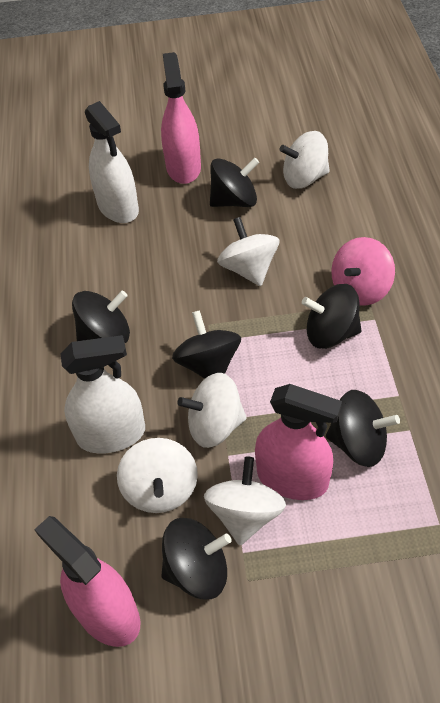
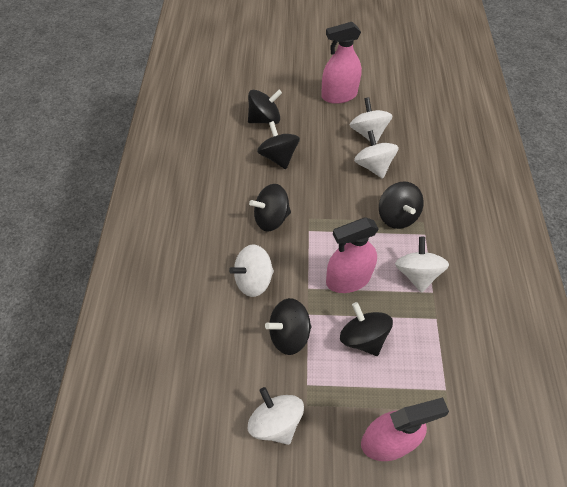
pink spinning top: [331,237,395,306] = 1 -> none = 0
white spray bottle: [60,335,145,454] [85,101,139,223] = 2 -> none = 0

